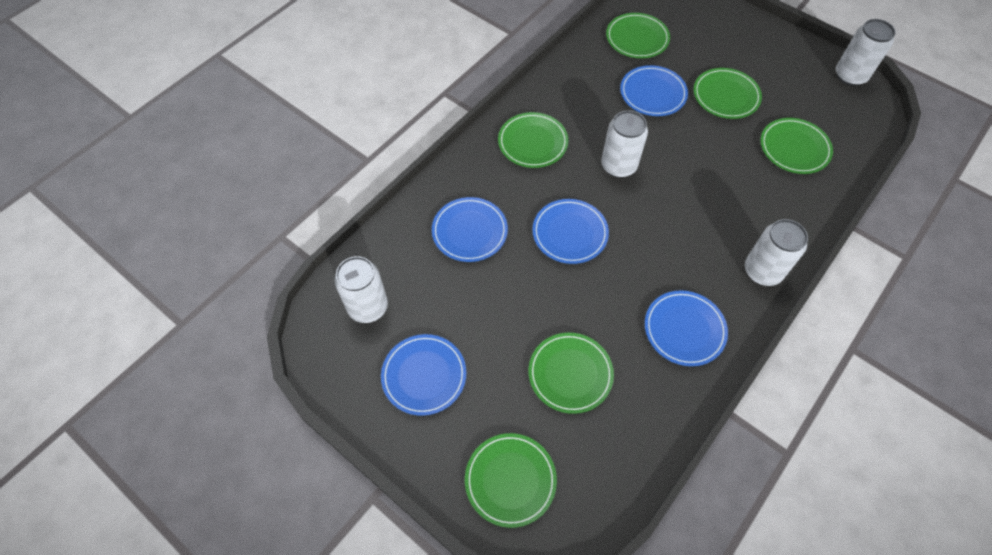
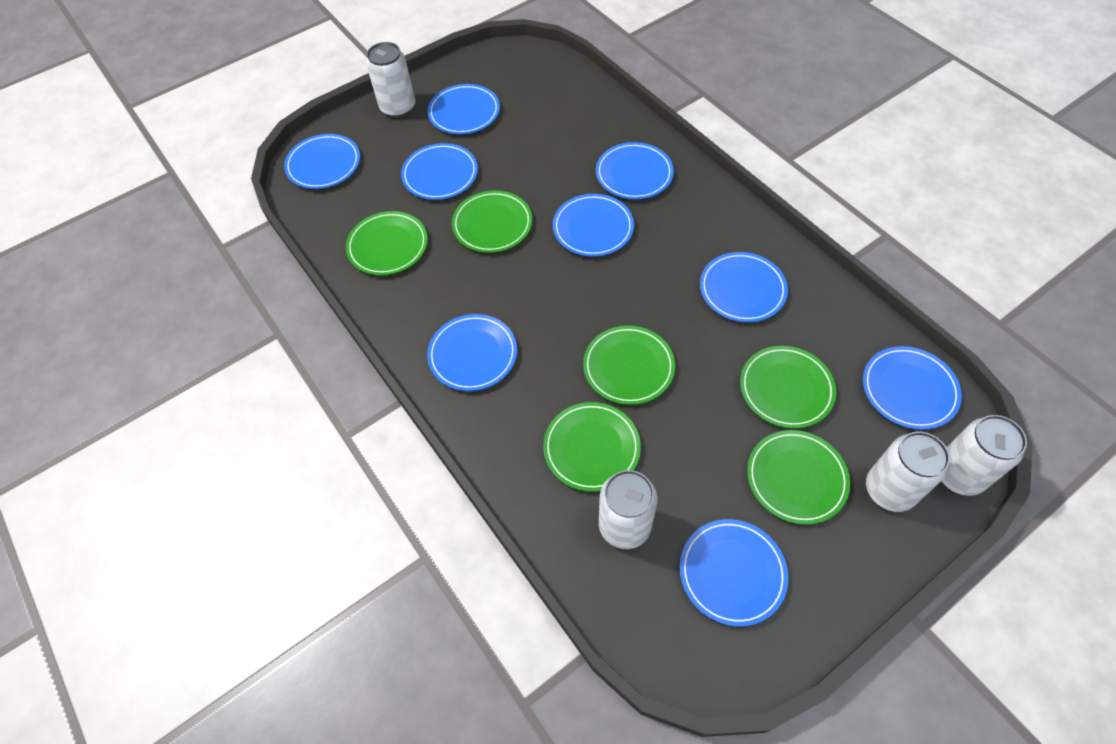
blue plate: [381,334,466,416] [432,197,508,262] [532,199,609,264] [620,65,688,116] [645,290,728,366] = 5 -> [284,134,360,189] [401,143,478,200] [427,84,500,134] [427,314,517,391] [553,194,634,257] [596,142,674,200] [680,519,788,626] [700,252,788,322] [863,346,962,430] = 9

